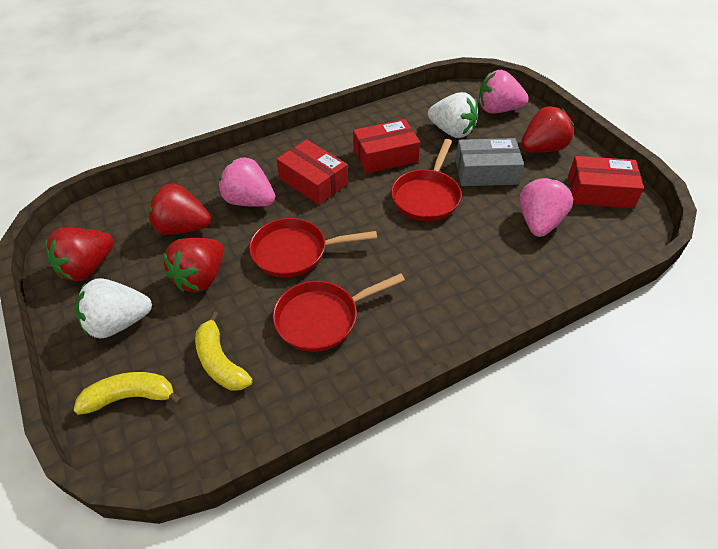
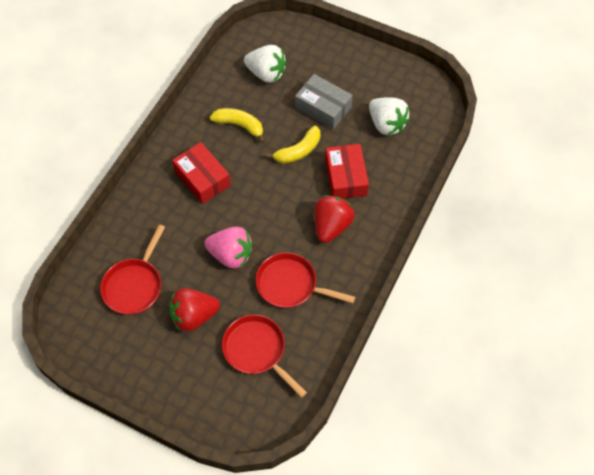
pink strawberry: [219,157,275,207] [479,70,529,114] [520,177,573,237] = 3 -> [204,227,252,269] = 1
red box: [276,140,348,205] [353,119,420,174] [568,156,644,209] = 3 -> [172,142,231,204] [325,144,369,199] = 2
red strawberry: [45,227,114,281] [149,184,211,235] [163,238,224,292] [521,106,574,153] = 4 -> [169,288,220,332] [315,195,355,243] = 2

